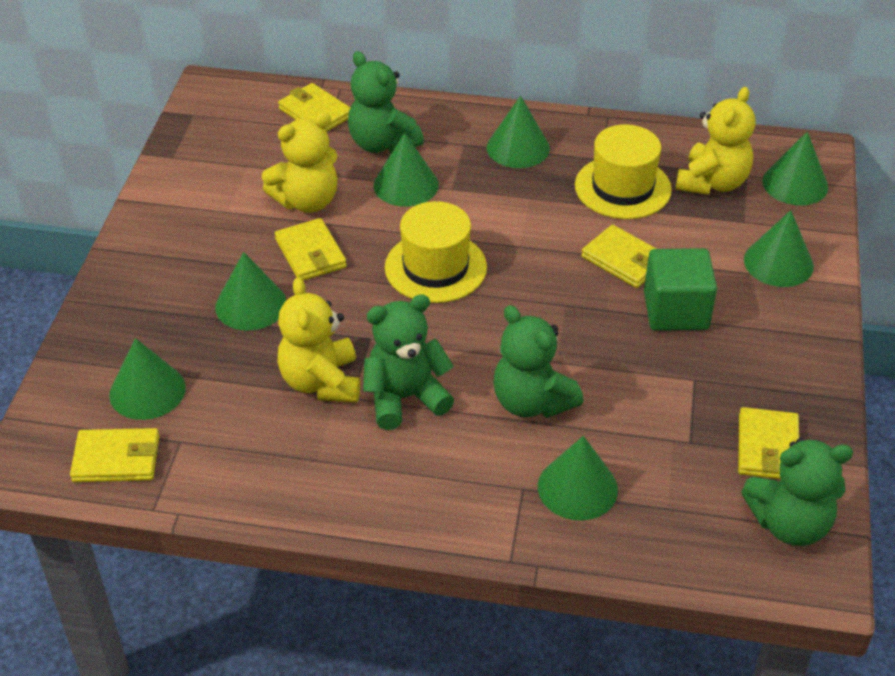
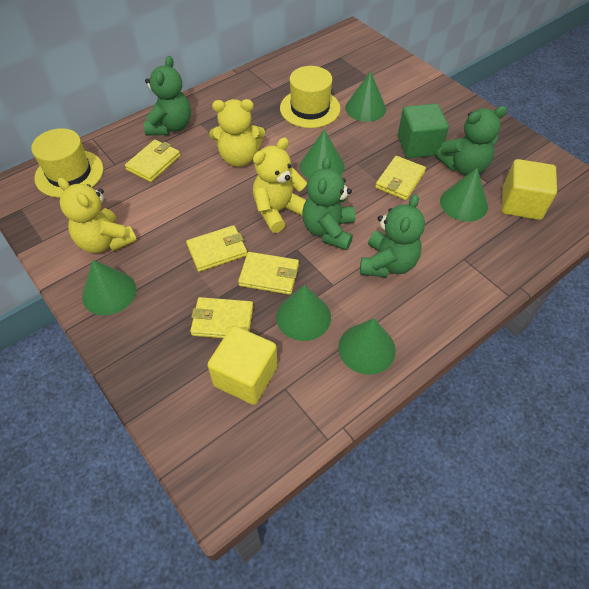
green cone: [109,338,186,420] [215,252,286,331] [374,133,439,207] [487,96,550,168] [538,436,618,521] [744,210,814,287] [762,132,828,205] = 7 -> [82,260,136,315] [276,285,331,341] [300,130,345,179] [338,318,396,375] [345,71,386,122] [440,168,488,222] = 6
yellow cube: none = 0 -> [207,326,278,405] [502,159,557,220] = 2

